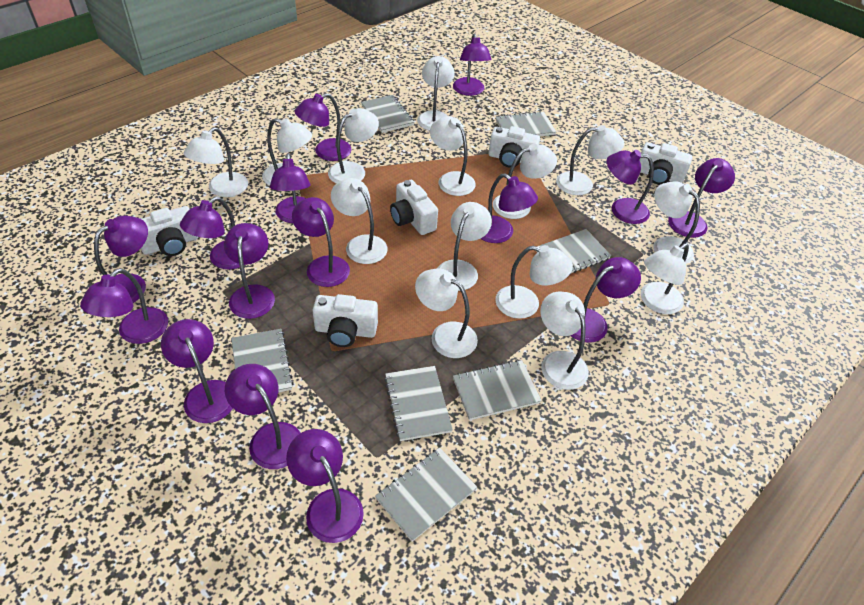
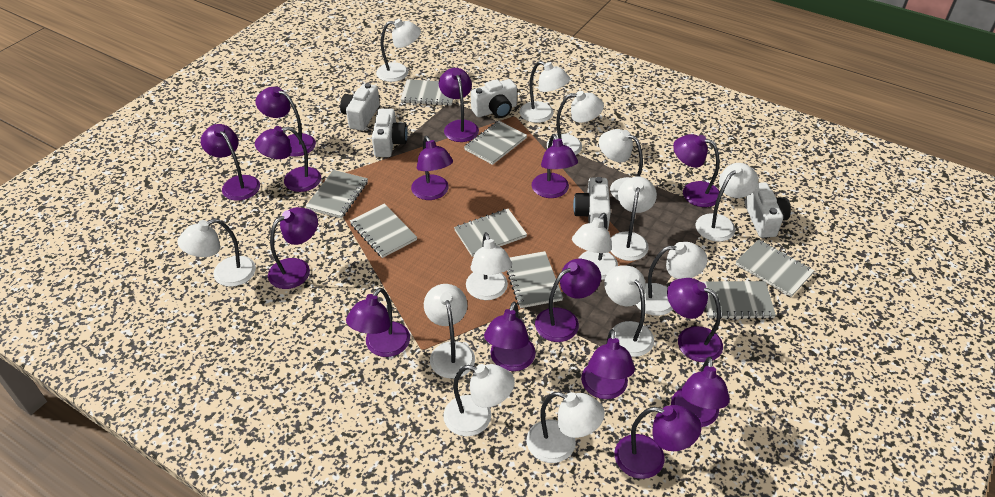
grey notebook: [231,329,294,393] [361,95,414,133] [375,447,477,542] [384,366,453,441] [453,360,541,420] [496,111,556,136] [536,229,611,274] = 7 -> [305,170,368,219] [350,204,417,258] [401,79,453,106] [454,209,527,257] [464,121,527,165] [507,251,563,308] [701,281,776,319] [736,239,814,297] = 8

